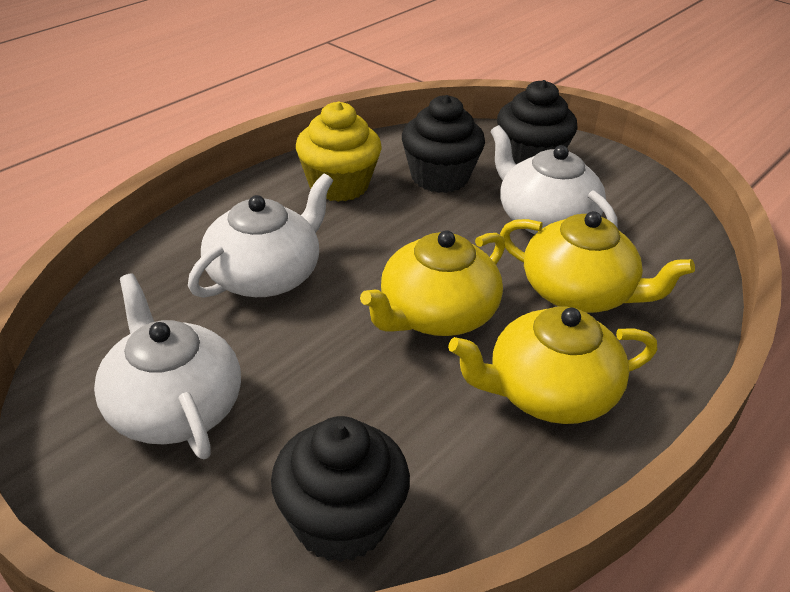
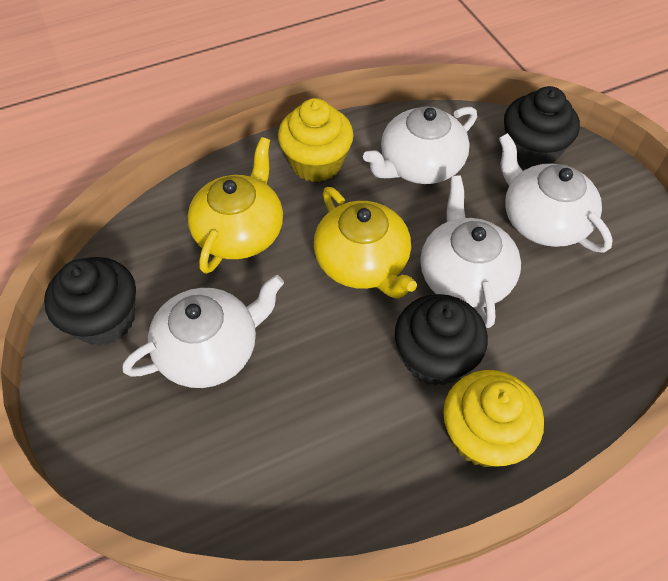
white teapot: [94,274,241,459] [188,174,333,298] [490,125,618,234] = 3 -> [122,275,284,388] [363,106,477,184] [420,175,521,328] [499,133,613,253] = 4
yellow cupcake: [296,102,382,202] = 1 -> [278,98,354,182] [443,370,544,467] = 2
yellow teapot: [360,230,505,336] [448,307,657,424] [500,211,695,313] = 3 -> [187,137,283,274] [314,187,417,299] = 2

